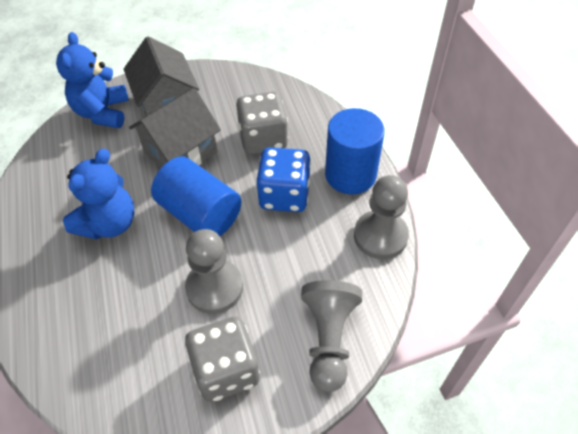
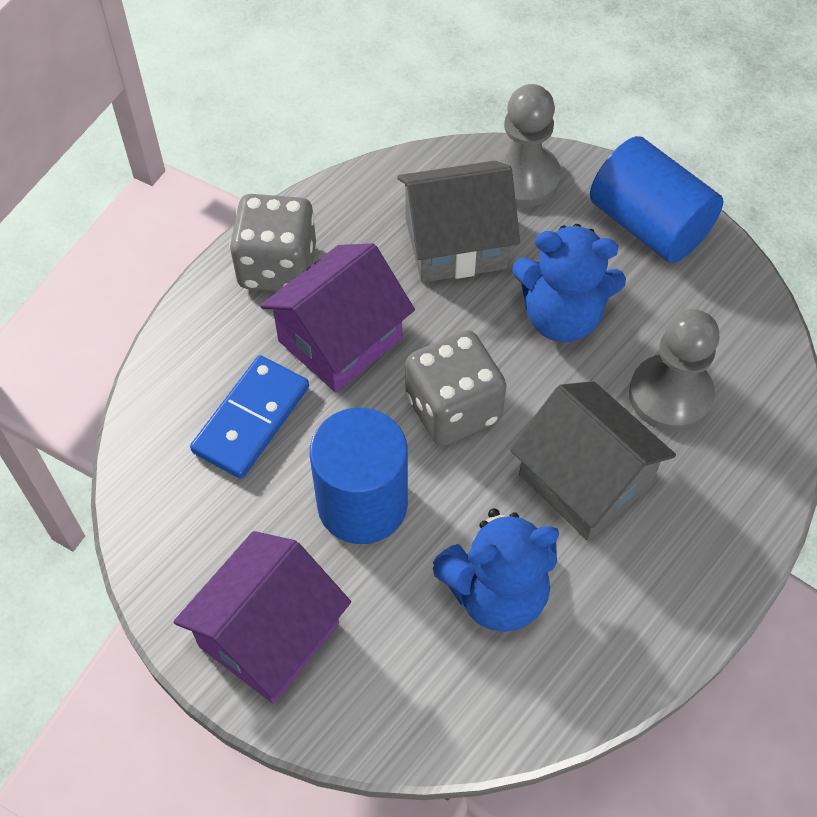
blue dice: [257,147,311,212] = 1 -> none = 0
blue domino: none = 0 -> [190,355,309,479] = 1
grey pawn: [185,229,243,314] [301,280,362,392] [354,175,409,259] = 3 -> [488,84,561,208] [629,309,720,432] = 2
purple house: none = 0 -> [173,531,351,703] [260,243,415,393] = 2

